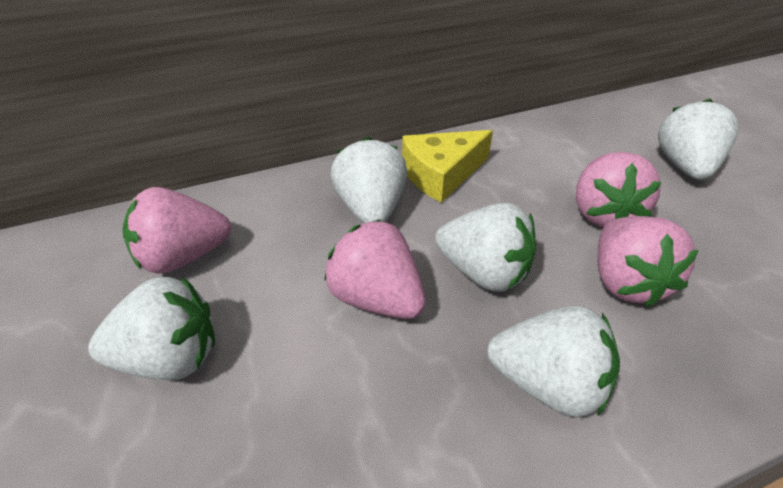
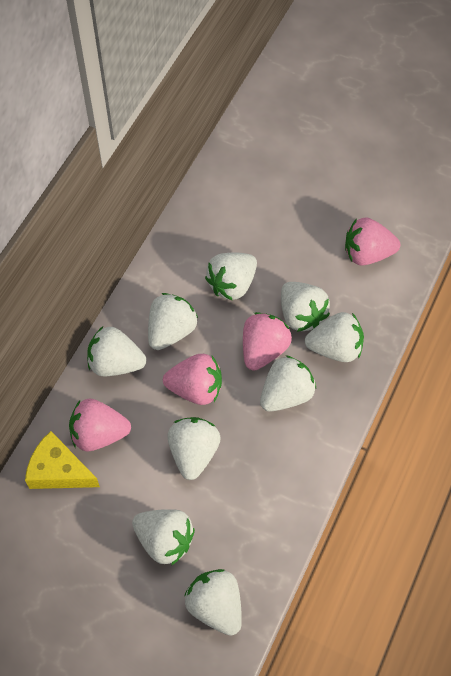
white strawberry: [88,276,215,380] [331,137,407,223] [435,203,536,292] [487,305,620,418] [658,99,738,180] = 5 -> [87,326,146,376] [132,509,195,566] [148,293,198,350] [167,417,221,480] [185,569,242,636] [205,252,257,301] [260,355,316,412] [281,282,330,332] [305,312,364,362] = 9

